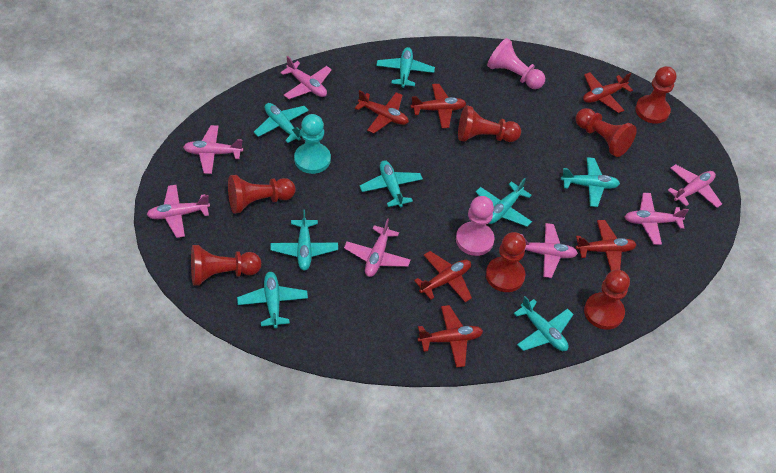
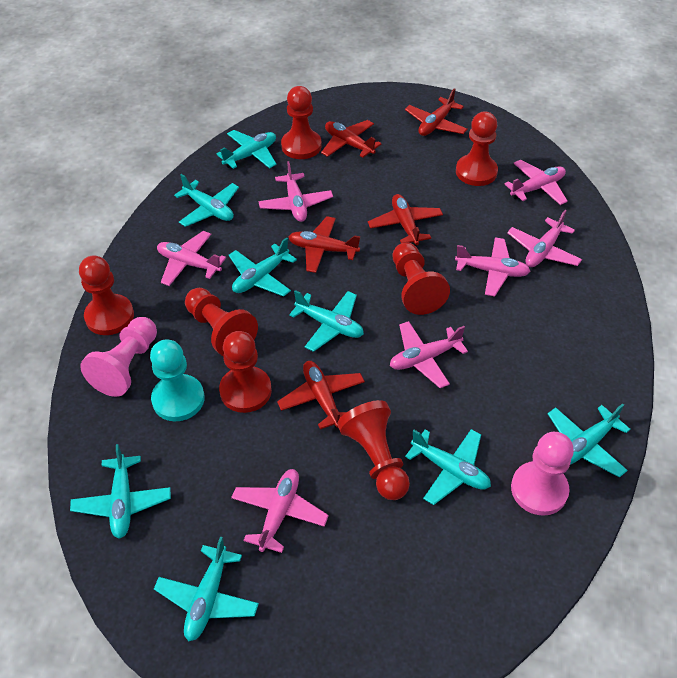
red plane: [355,90,409,134] [410,84,466,128] [414,251,472,302] [418,305,483,368] [576,220,637,271] [583,72,633,113] = 6 -> [277,361,365,429] [289,216,360,273] [321,120,382,157] [368,194,443,246] [405,88,468,136] = 5

